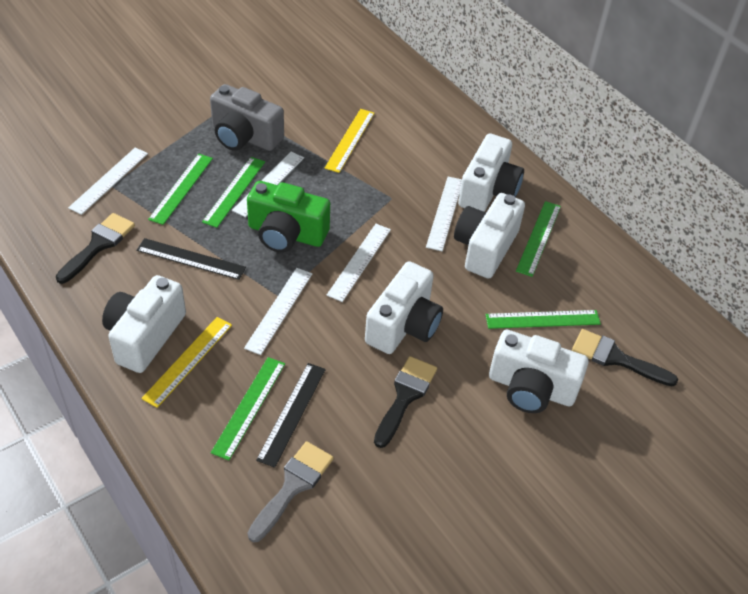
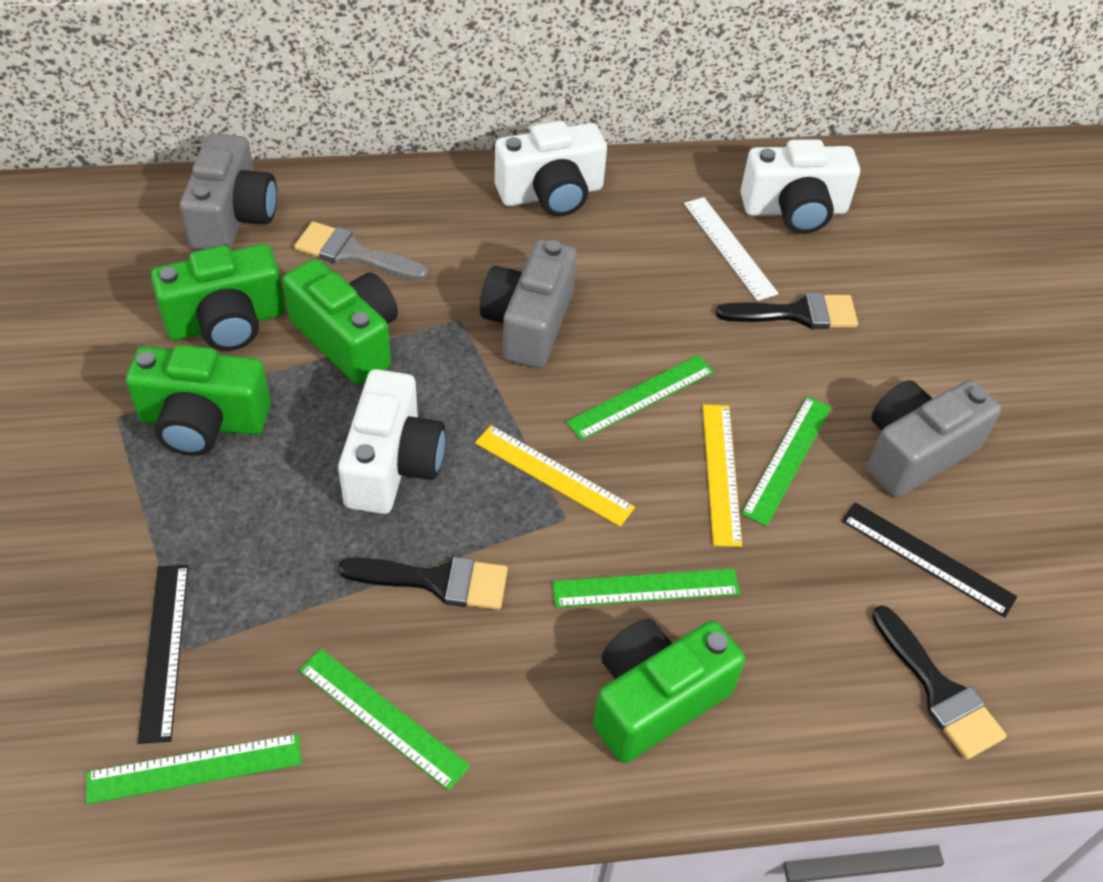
green camera: [247,181,330,253] = 1 -> [126,345,271,456] [151,244,285,351] [282,259,398,384] [593,619,745,763] = 4
grey camera: [210,84,284,151] = 1 -> [180,133,277,250] [480,239,577,368] [867,380,1001,498] = 3
white camera: [102,275,186,373] [365,261,443,354] [454,193,525,279] [458,133,524,212] [489,330,589,413] = 5 -> [338,369,445,514] [495,121,607,217] [741,139,860,234] = 3
white ruler: [68,148,148,215] [232,152,304,217] [244,268,312,355] [326,224,391,302] [426,177,462,251] = 5 -> [684,197,778,301] = 1

